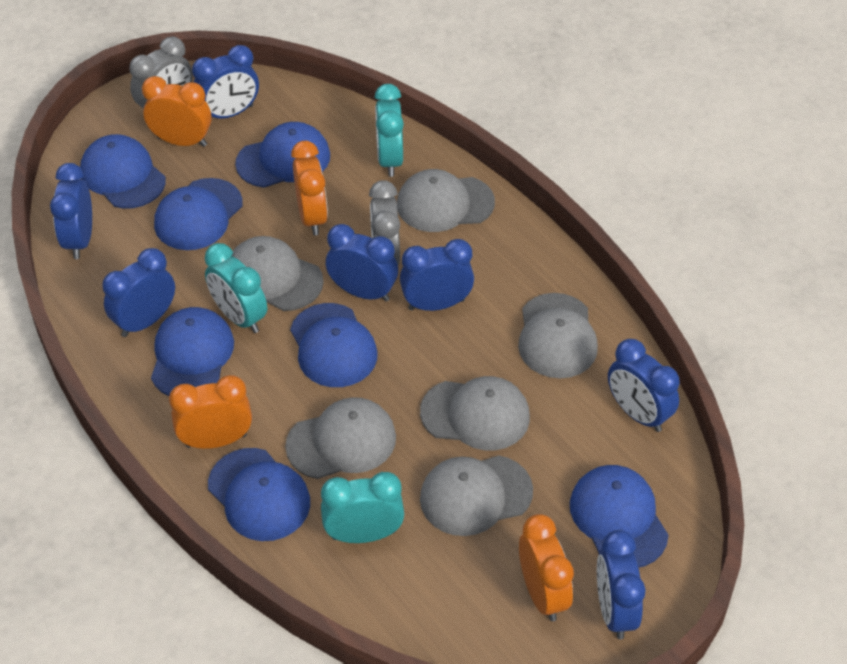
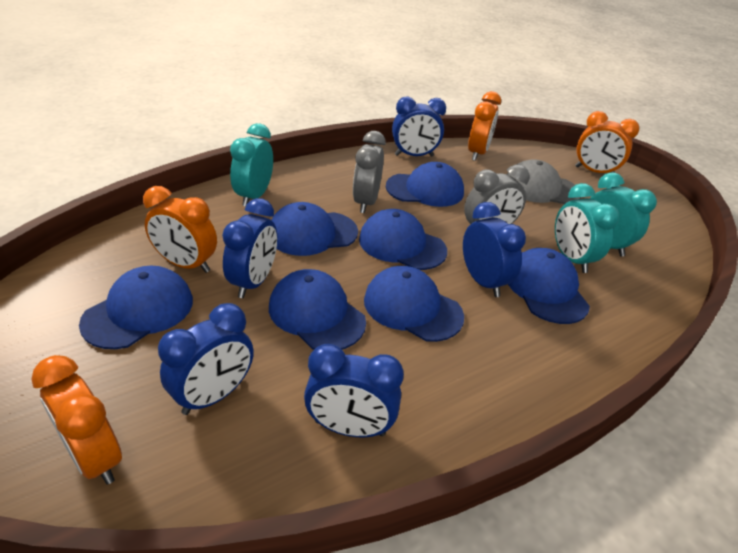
blue clock: [50,163,92,259] [102,248,175,337] [192,45,259,119] [326,224,398,302] [400,239,474,311] [597,530,646,639] [608,339,680,432] = 7 -> [158,303,254,415] [222,198,277,298] [304,344,404,437] [392,97,446,157] [463,202,526,297] = 5
grey cap: [231,236,324,311] [285,397,396,479] [397,169,495,232] [420,376,530,450] [420,455,533,536] [518,293,598,378] = 6 -> [507,159,581,204] = 1

